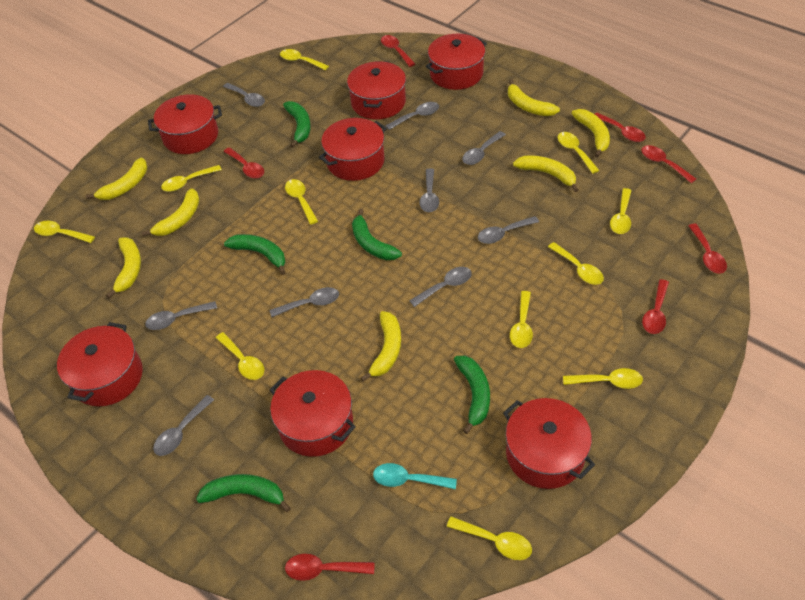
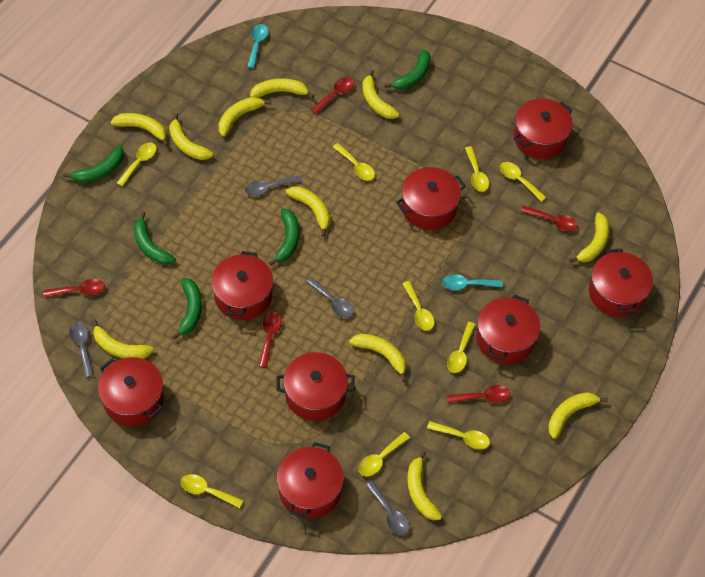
grey spoon: [145,301,217,330] [153,395,214,456] [223,83,265,107] [269,287,339,317] [385,102,439,130] [409,267,472,307] [419,168,439,212] [462,131,506,165] [478,216,539,244] = 9 -> [69,322,94,378] [245,175,302,196] [306,277,354,318] [365,481,410,535] = 4
red pot: [57,322,143,407] [148,94,222,154] [270,370,356,457] [319,118,387,181] [347,61,406,119] [426,34,487,90] [503,398,595,489] = 7 -> [98,357,164,426] [211,251,273,320] [276,352,355,421] [277,442,344,518] [396,167,466,230] [476,294,540,364] [514,99,573,159] [589,249,653,317] = 8
red spoon: [223,147,264,179] [285,554,374,581] [381,35,415,67] [595,113,646,142] [641,145,696,183] [642,279,669,334] [688,224,727,274] = 7 -> [43,279,105,297] [259,312,282,368] [311,77,354,114] [447,385,510,403] [520,205,578,231] = 5
turquoise spoon: [373,463,457,489] = 1 -> [247,24,268,68] [442,274,503,290] = 2
yellow banana: [86,157,147,200] [106,237,141,299] [142,188,199,236] [361,311,401,382] [508,79,560,116] [513,155,579,192] [572,109,610,158] = 7 -> [92,319,154,359] [110,113,169,146] [169,113,213,160] [218,97,272,136] [250,78,315,98] [286,186,330,237] [349,334,406,382] [362,70,400,119] [407,450,442,520] [548,392,608,439] [569,212,609,263] = 11
yellow spoon: [34,221,95,243] [161,165,222,192] [216,332,264,380] [280,49,329,70] [285,179,318,225] [447,516,532,560] [510,291,533,348] [548,242,604,285] [558,132,600,174] [563,368,643,389] [610,188,632,234] = 11 -> [117,143,157,187] [181,474,244,508] [333,143,375,181] [358,432,410,476] [402,281,434,331] [427,421,490,450] [447,322,476,373] [465,146,489,192] [500,162,546,202] = 9

